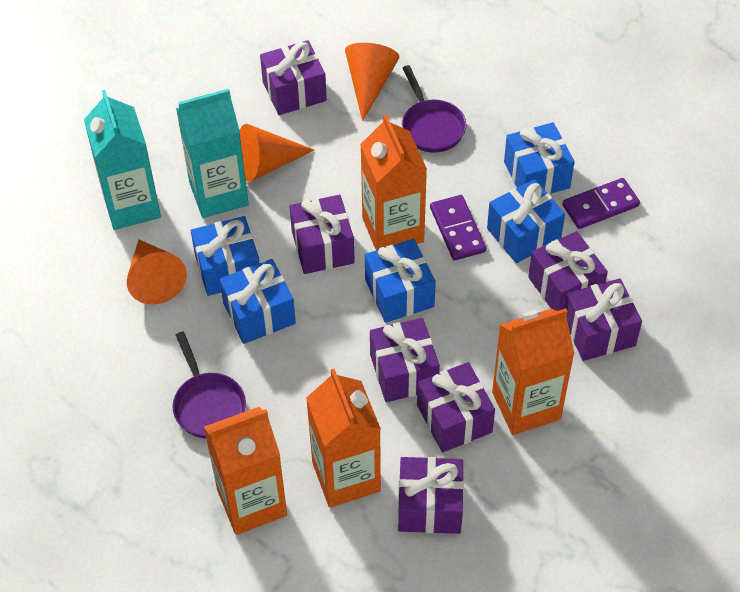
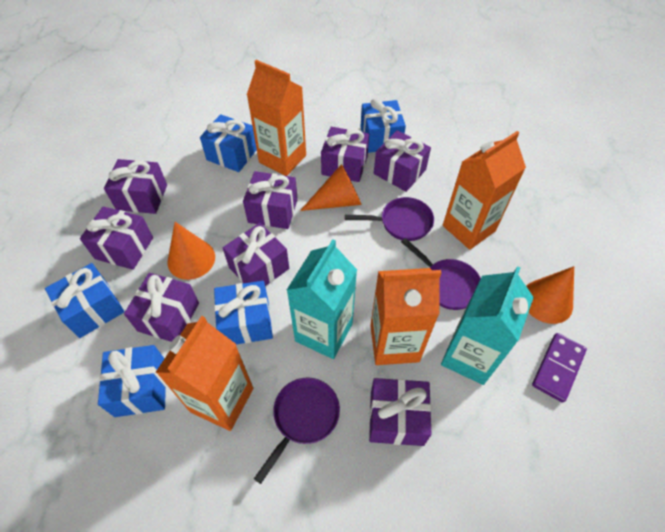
purple domino: [430,195,486,260] [562,178,640,229] = 2 -> [532,333,587,403] = 1
purple gift: [260,40,327,115] [289,195,355,274] [370,318,440,402] [398,457,464,534] [417,362,495,453] [528,231,608,311] [564,278,642,361] = 7 -> [80,206,153,270] [104,159,167,214] [124,273,199,342] [223,223,289,286] [243,171,298,229] [321,127,369,182] [369,378,432,446] [374,130,431,192] = 8
purple pan: [173,332,246,438] [402,65,466,153] = 2 -> [254,378,340,484] [345,197,434,241] [401,238,481,310] = 3

